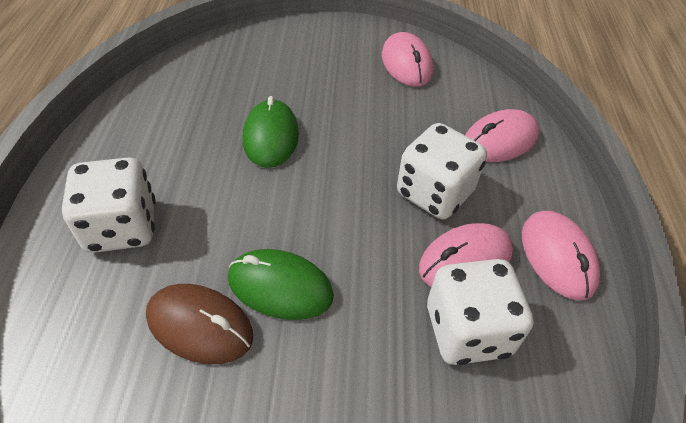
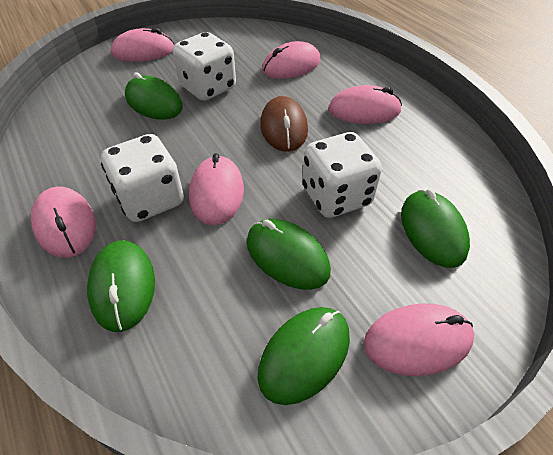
green mouse: [228,249,334,320] [243,96,299,168] = 2 -> [87,240,155,332] [125,72,183,120] [247,219,331,290] [257,307,350,405] [401,189,470,268] = 5
pink mouse: [382,32,434,87] [419,223,513,287] [465,109,539,162] [522,211,600,300] = 4 -> [31,186,96,258] [111,28,174,62] [189,153,244,225] [262,41,320,79] [329,85,402,124] [364,303,474,376] = 6

